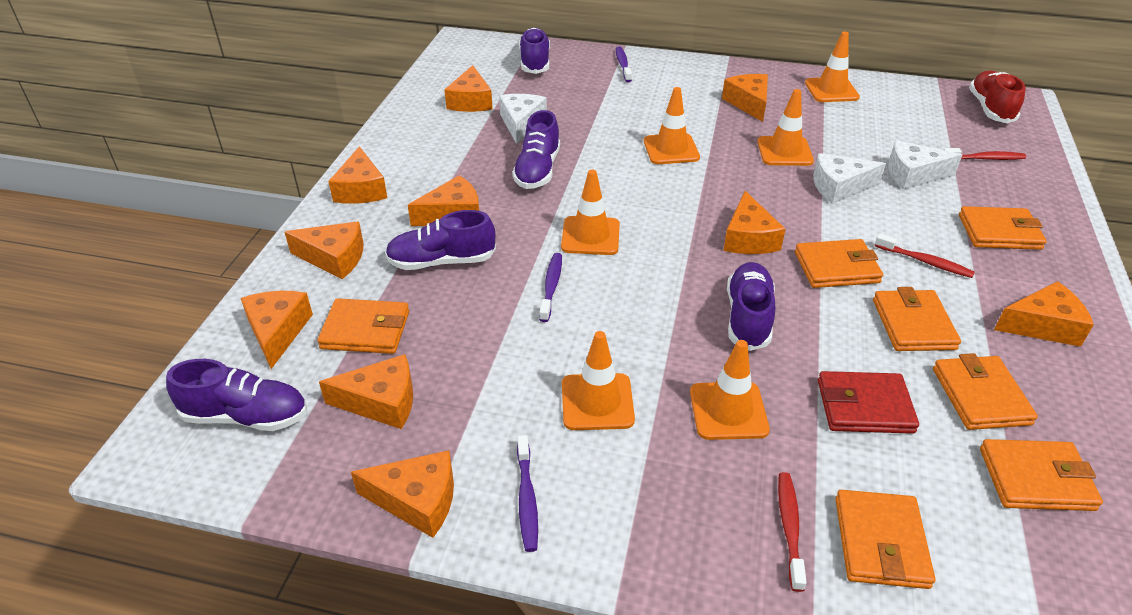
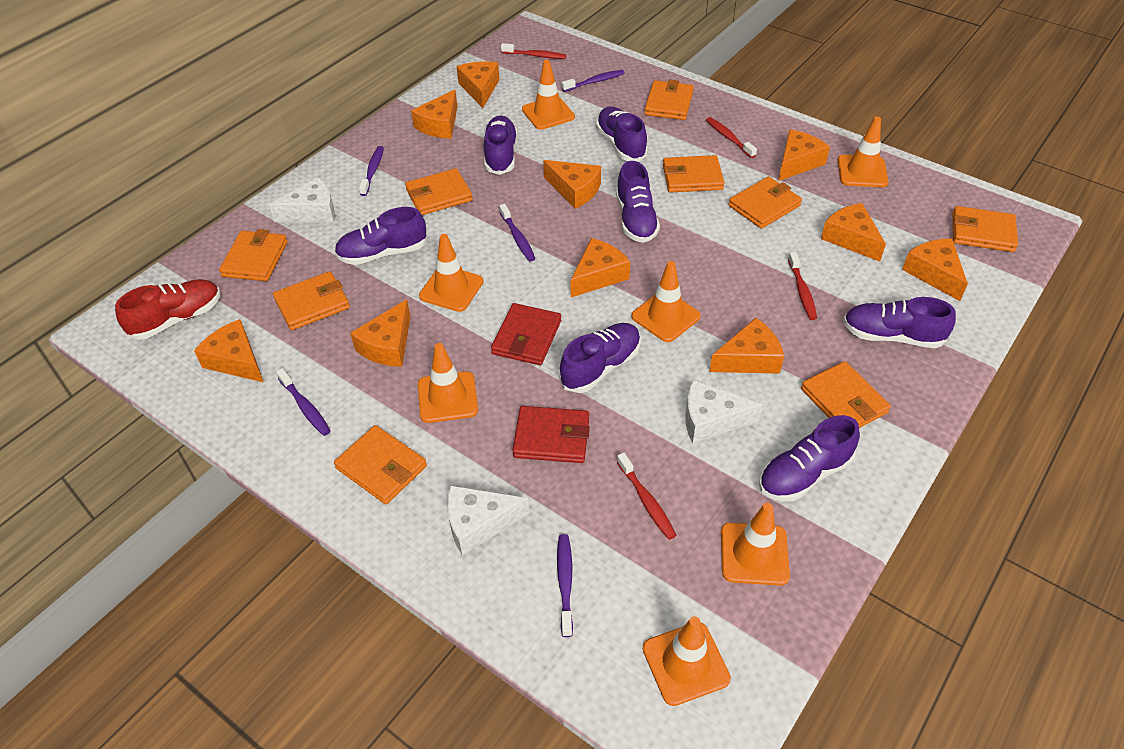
orange traffic cone: [561,170,620,255] [562,331,635,430] [644,87,700,164] [690,340,770,440] [757,89,814,166] [805,31,860,102] = 6 -> [418,343,478,423] [419,234,484,312] [522,60,575,130] [631,261,701,342] [643,616,731,706] [721,503,790,586] [837,117,889,187] = 7
orange wallet: [317,298,409,354] [795,239,883,288] [835,490,935,589] [873,287,961,351] [933,353,1038,430] [959,206,1047,250] [980,439,1103,511] = 7 -> [219,229,288,281] [273,271,350,330] [334,425,427,504] [405,168,473,215] [644,80,694,120] [663,155,724,193] [729,177,802,229] [801,361,891,428] [952,206,1018,252] = 9
purple shoe: [166,359,307,431] [385,210,496,270] [512,110,560,189] [519,28,550,74] [727,262,775,351] = 5 -> [334,207,427,265] [484,116,517,175] [559,323,640,393] [596,106,648,161] [616,161,660,243] [759,415,860,501] [843,297,956,348] = 7
purple toothbrush: [517,435,538,552] [539,253,562,322] [616,46,632,82] = 3 -> [276,368,331,436] [359,146,384,196] [499,204,536,262] [557,534,573,637] [562,70,625,92] = 5
red toothbrush: [778,472,807,592] [875,234,975,278] [944,148,1026,160] = 3 -> [501,43,566,59] [617,453,677,540] [706,117,757,158] [788,252,817,320] = 4
red wallet: [818,371,919,434] = 1 -> [491,303,561,365] [512,406,590,463] = 2

